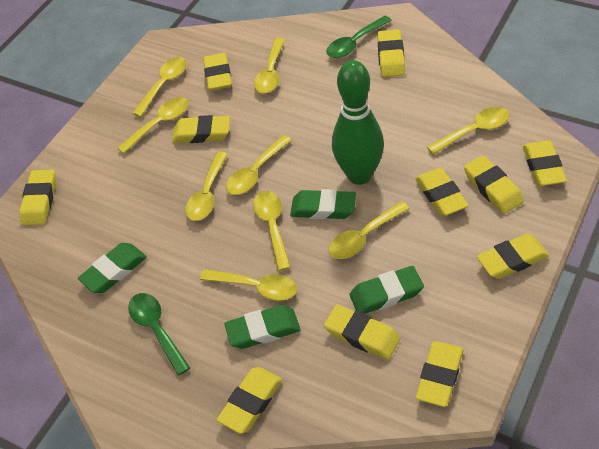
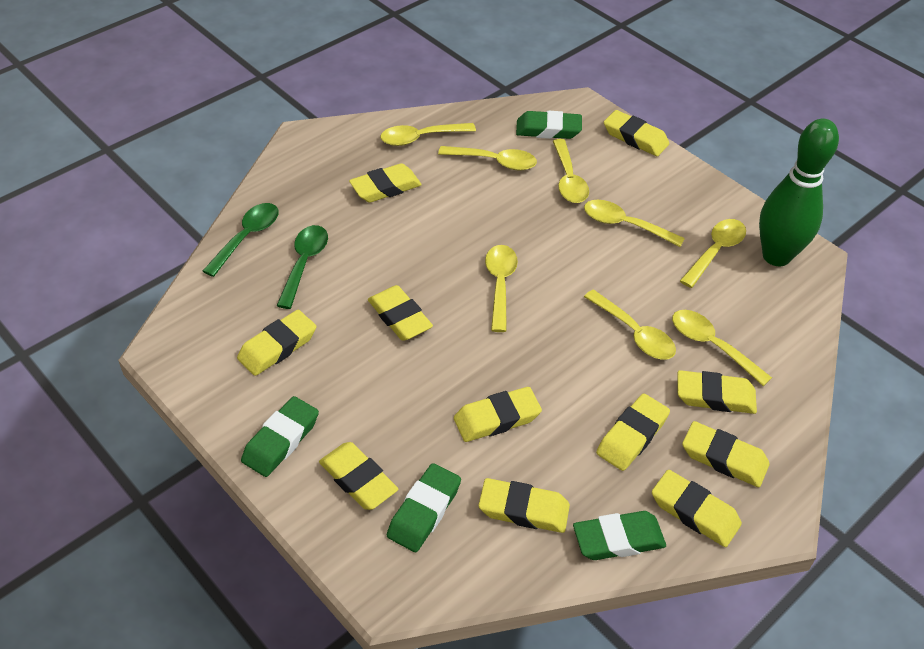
yellow spoon: [117,97,189,154] [132,57,187,117] [185,152,228,221] [200,269,298,301] [226,135,291,195] [253,191,291,271] [254,38,285,93] [328,201,410,259] [427,107,509,155] = 9 -> [380,123,476,146] [438,146,537,171] [485,245,518,332] [553,139,589,203] [584,200,685,247] [584,290,676,360] [672,310,772,386] [680,219,746,288] = 8

